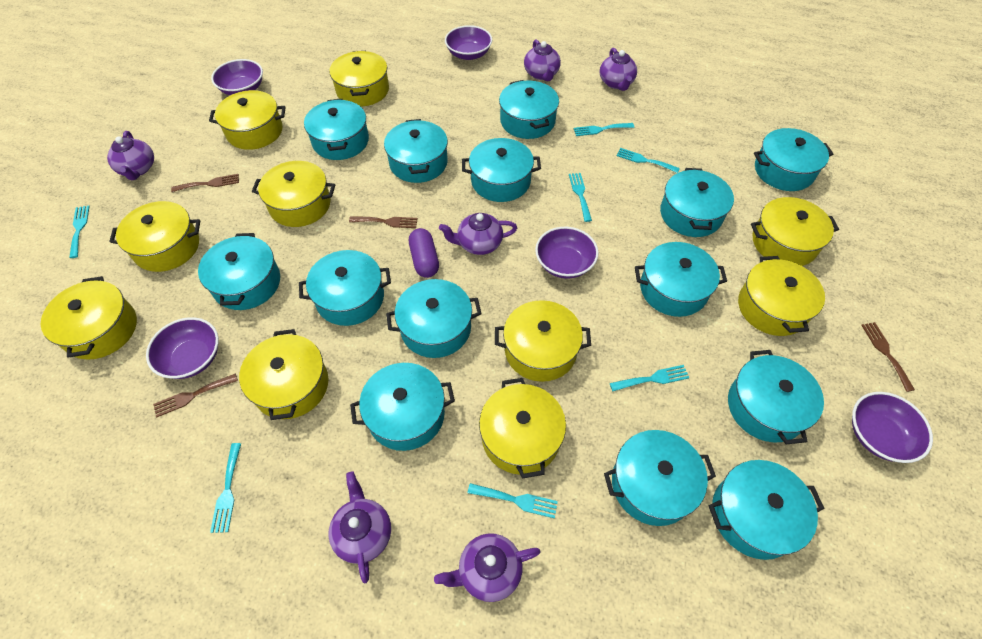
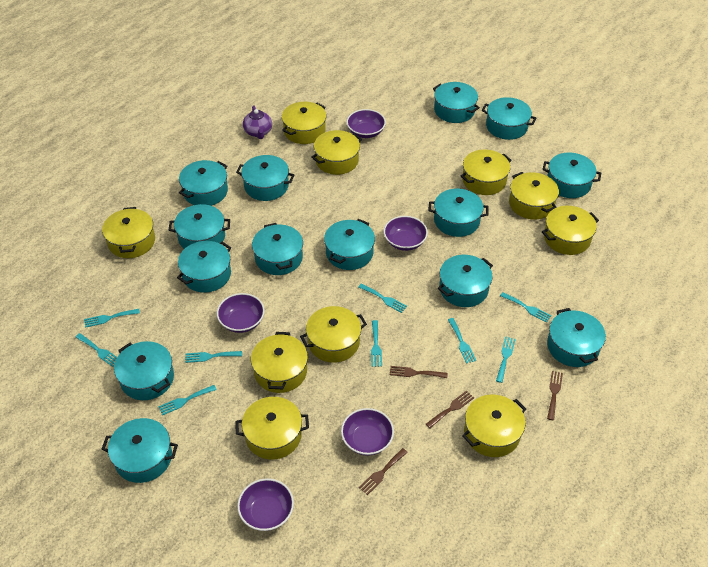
purple capsule: [409,228,439,278] = 1 -> none = 0
purple teapot: [107,131,154,180] [328,472,391,584] [434,533,541,602] [439,213,517,255] [524,39,561,81] [600,48,637,91] = 6 -> [243,106,272,139] = 1
turquoise fork: [69,205,90,258] [210,443,241,533] [468,483,558,519] [569,173,592,222] [574,123,634,136] [610,365,689,391] [616,148,680,173] = 7 -> [76,333,117,367] [84,309,140,328] [158,385,217,415] [185,351,242,363] [358,283,407,313] [371,320,382,367] [448,318,476,364] [496,336,516,383] [500,292,552,323] = 9

